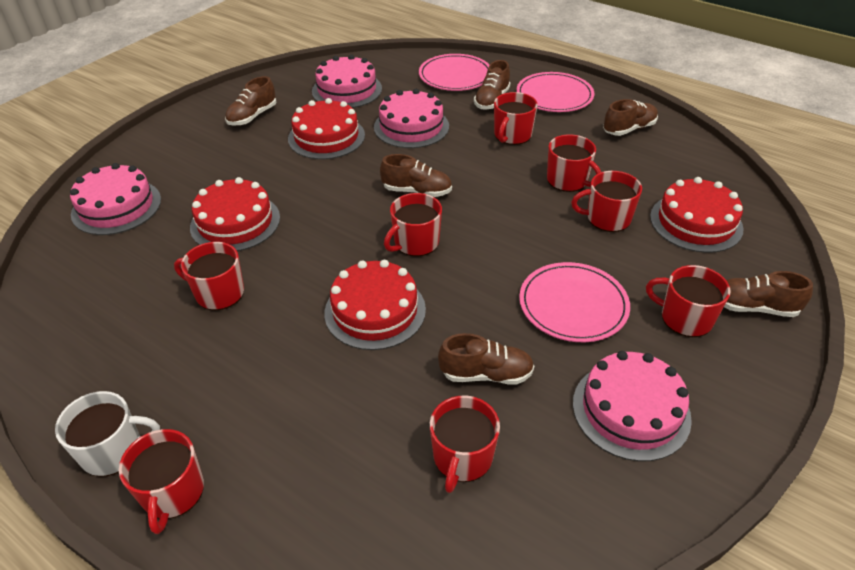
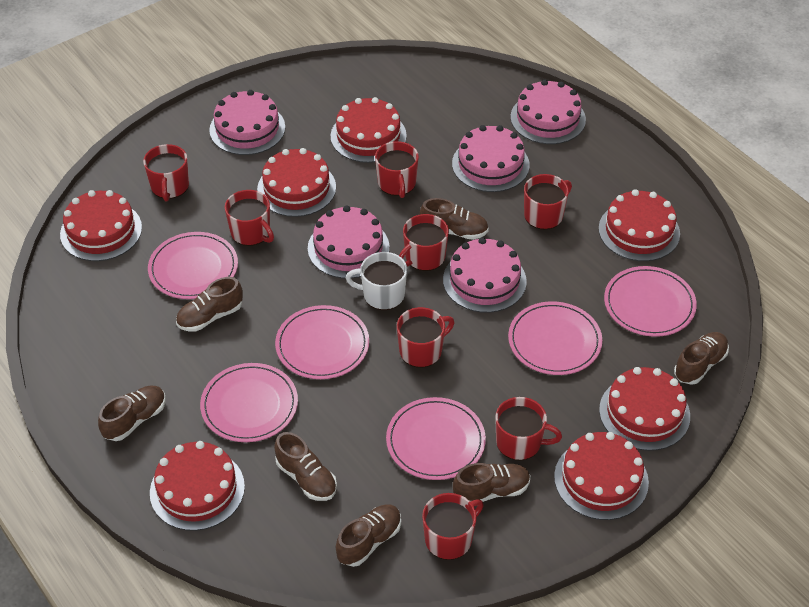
brown shoe: [225,76,276,126] [380,154,452,197] [438,333,534,385] [474,60,510,110] [603,99,658,136] [724,271,813,317] = 6 -> [98,386,166,441] [176,277,243,332] [274,432,337,501] [336,504,401,567] [420,198,488,240] [453,463,530,502] [674,332,729,385] = 7
pink cake: [70,163,161,235] [312,55,382,108] [374,89,449,148] [573,351,692,461] = 4 -> [209,90,285,155] [308,205,389,278] [443,237,527,313] [452,125,530,192] [511,80,586,144] = 5
pink plate: [419,54,489,91] [516,72,595,112] [519,262,630,342] = 3 -> [148,232,238,299] [200,363,298,442] [275,305,369,379] [386,397,486,480] [508,301,602,375] [604,266,697,337] = 6
red cake: [190,177,280,251] [288,98,365,159] [324,260,426,350] [650,177,744,253] = 4 -> [60,190,142,261] [150,441,245,531] [257,148,336,217] [331,97,407,163] [554,432,649,520] [599,189,680,261] [599,367,690,451] = 7

